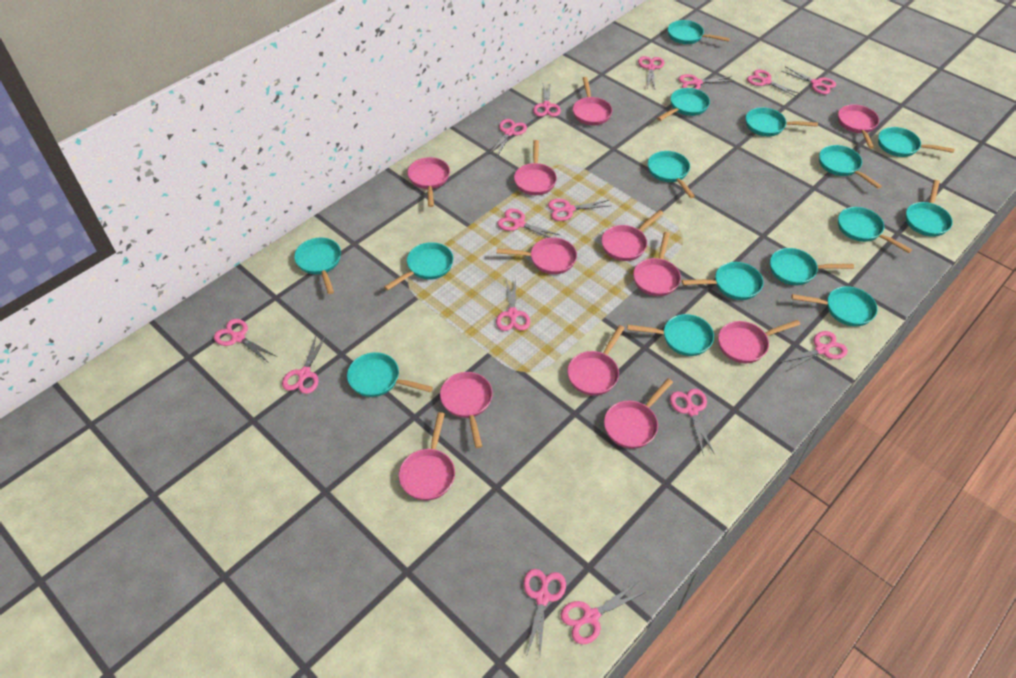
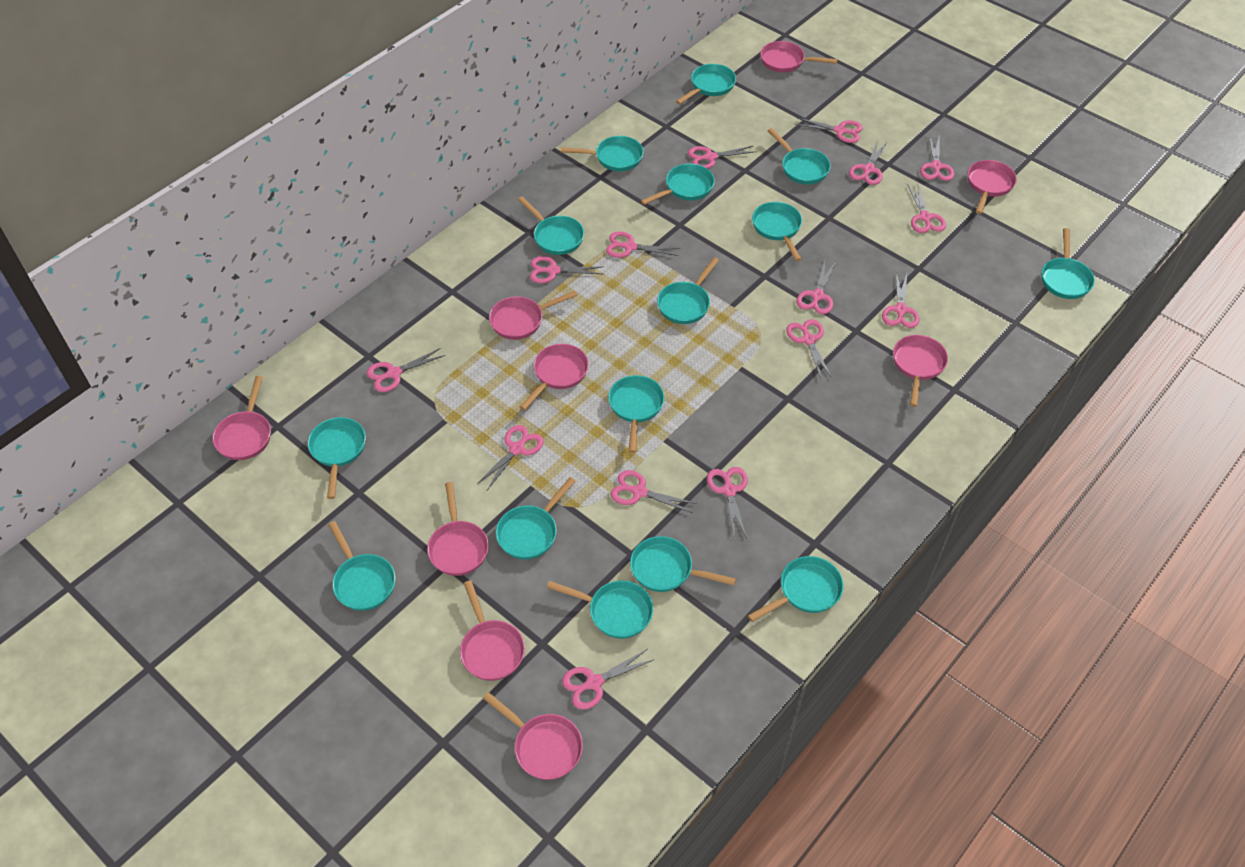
pink pan: [399,412,455,501] [407,157,450,207] [440,372,493,448] [497,238,577,274] [514,140,557,195] [567,325,625,396] [573,77,612,125] [601,210,663,261] [604,378,673,449] [633,232,681,296] [718,320,800,363] [838,104,879,149] = 12 -> [213,376,271,460] [427,482,489,576] [460,580,525,681] [483,692,583,780] [489,291,577,340] [520,344,589,410] [760,41,837,72] [893,335,948,407] [968,160,1017,214] = 9

